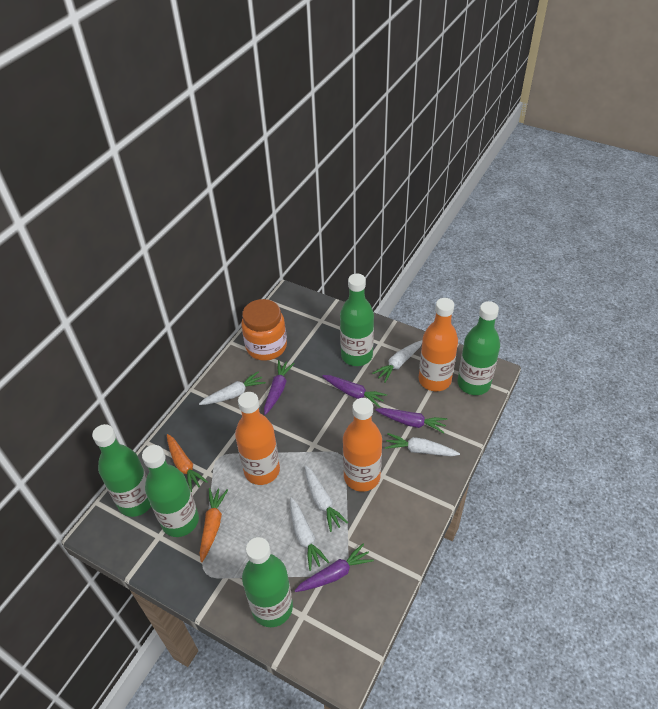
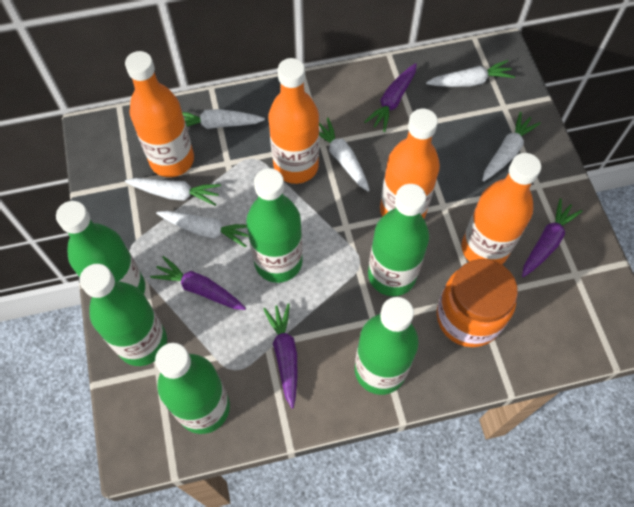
green bottle: [92,424,151,517] [142,445,199,537] [242,537,293,627] [340,274,374,366] [458,301,500,395] = 5 -> [56,201,145,294] [79,264,167,366] [155,343,230,434] [246,168,303,283] [355,297,419,395] [368,184,429,296] = 6
orange bottle: [235,392,280,485] [343,398,382,492] [419,298,458,391] = 3 -> [125,51,194,177] [268,58,319,184] [380,109,440,219] [461,153,541,264] = 4
orange carrot: [167,434,208,492] [200,488,228,562] = 2 -> none = 0
white carrot: [199,371,266,405] [290,498,329,571] [305,465,348,532] [372,340,422,383] [385,433,460,456] = 5 -> [125,178,221,206] [156,211,248,248] [182,109,265,129] [319,118,370,192] [426,60,515,87] [482,112,541,182] = 6

